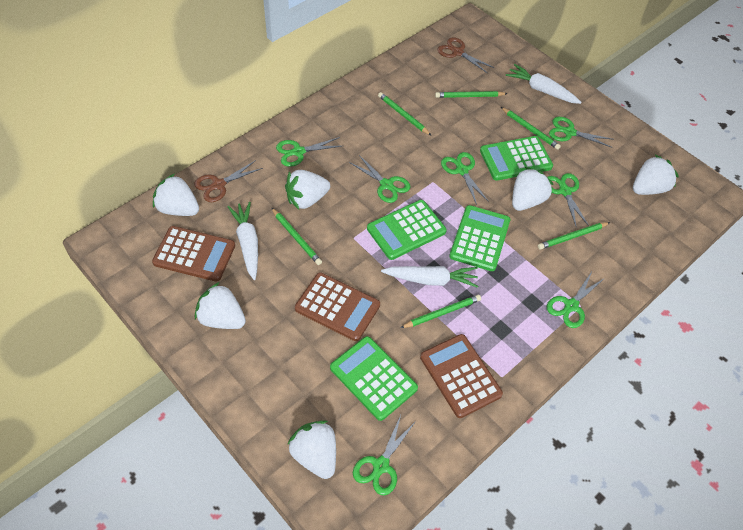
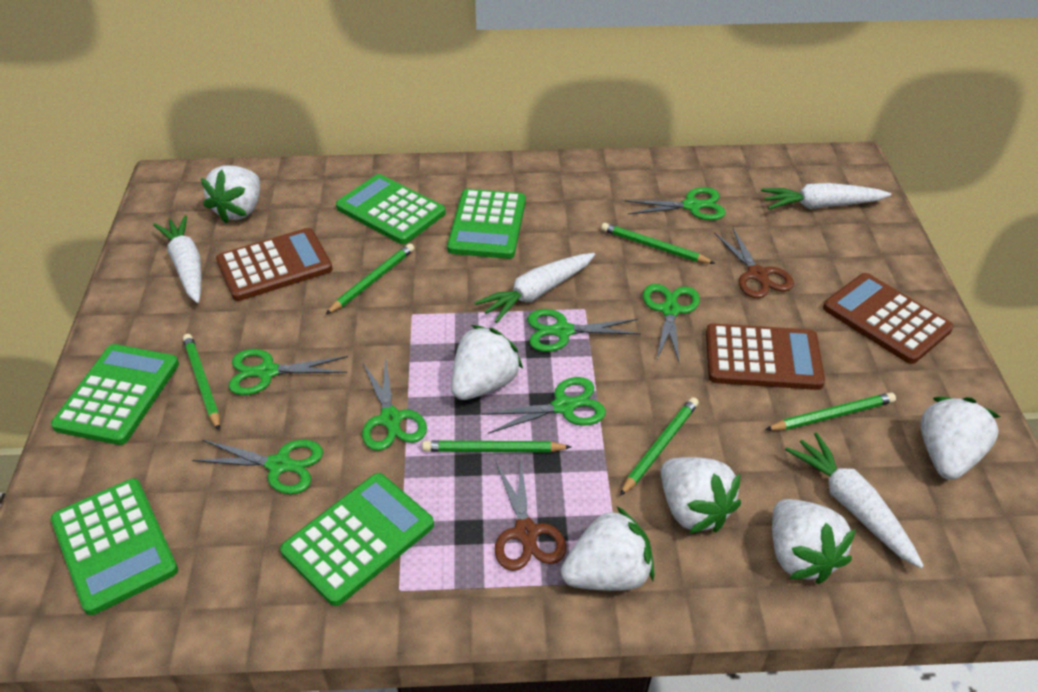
green calculator: [330,336,418,421] [367,200,447,260] [449,205,510,271] [480,136,553,181] = 4 -> [51,344,179,445] [51,478,178,615] [280,473,434,606] [336,174,446,244] [447,189,526,259] = 5
white carrot: [227,202,258,280] [381,266,478,288] [506,64,582,104] = 3 -> [153,215,202,303] [474,253,595,323] [761,183,891,209] [785,432,924,568] = 4

